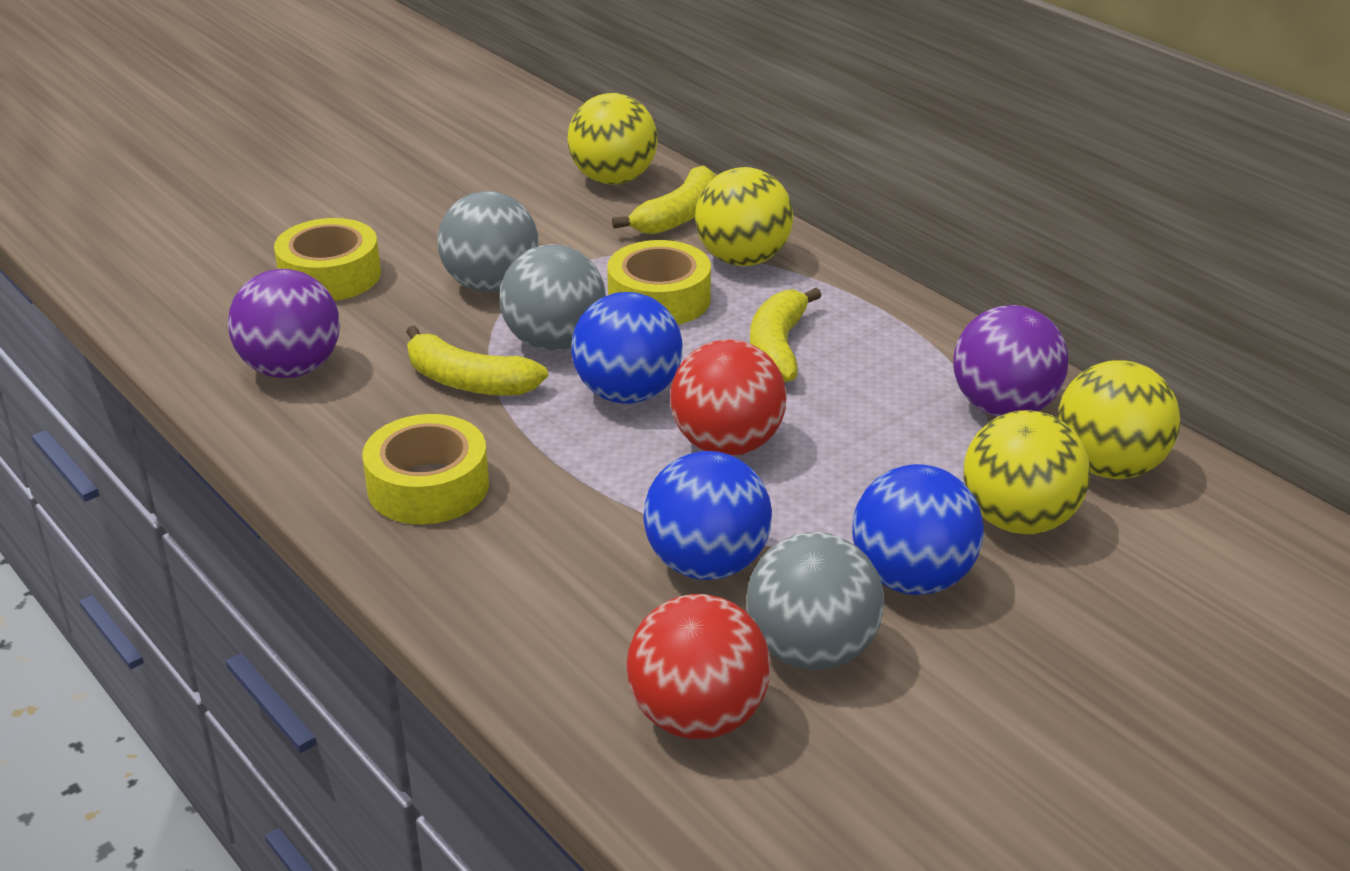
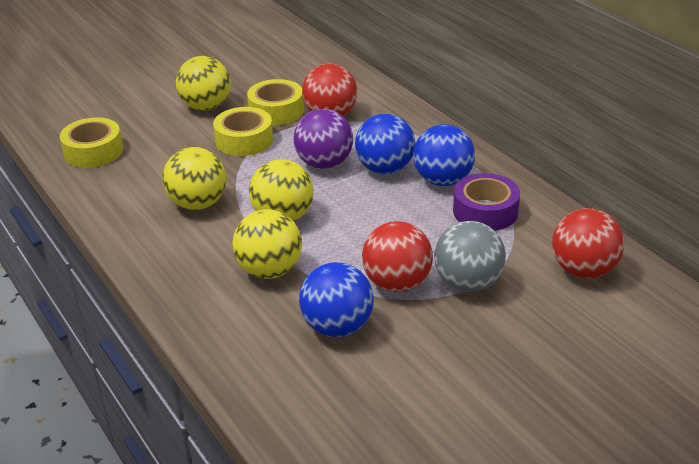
grey ball: [437,191,539,292] [499,244,606,351] [747,532,884,670] = 3 -> [434,221,506,292] = 1
purple ball: [228,269,340,378] [953,305,1069,417] = 2 -> [293,109,353,169] = 1
purple tape: none = 0 -> [453,173,520,231] = 1
red ball: [627,594,771,739] [670,339,787,456] = 2 -> [302,64,357,116] [362,221,433,292] [552,208,624,278] = 3
yellow banana: [406,326,548,396] [612,165,716,234] [750,288,822,382] = 3 -> none = 0

